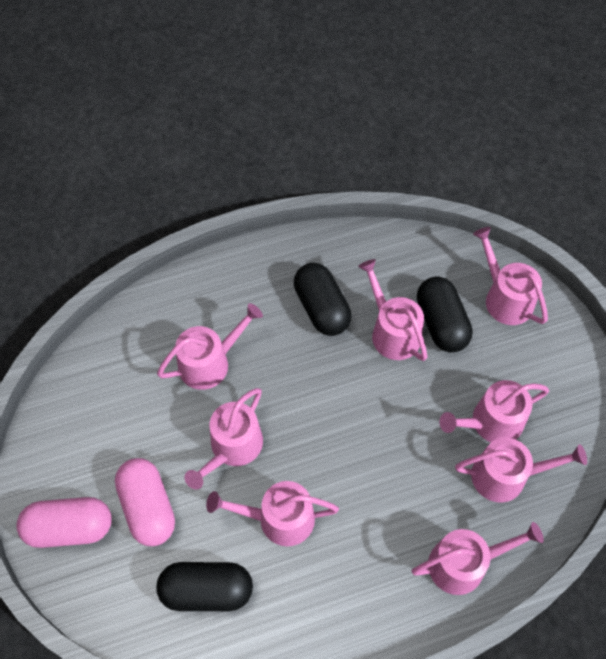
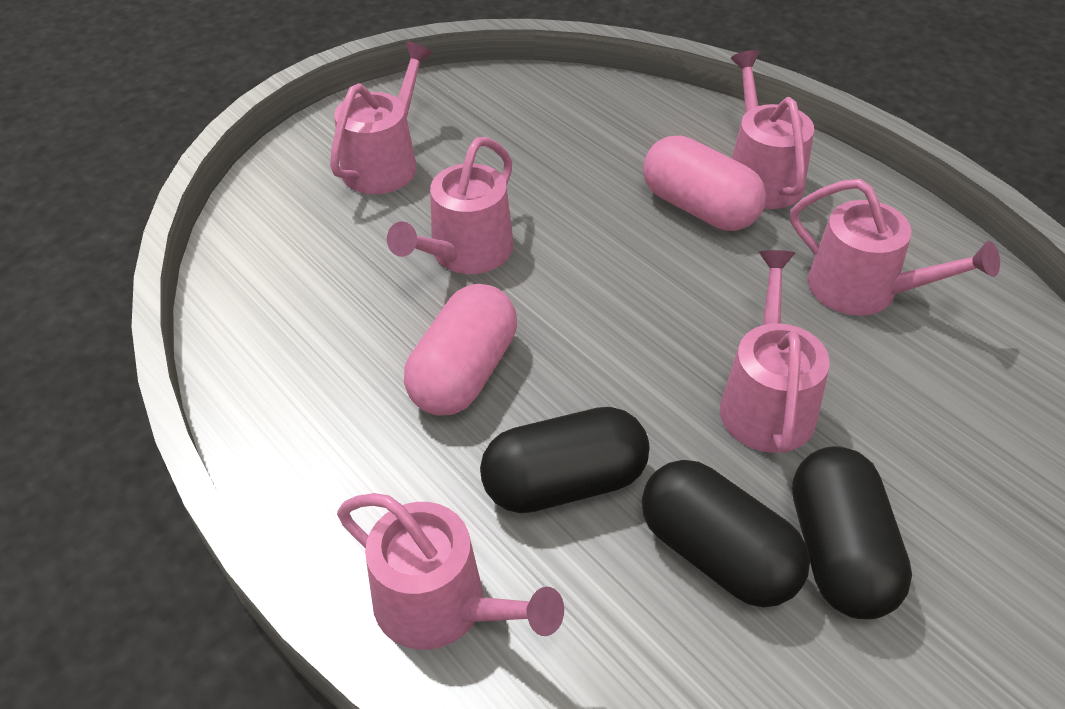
pink watering can: [157,303,263,390] [184,388,263,490] [206,481,339,546] [358,259,428,361] [412,522,544,595] [439,380,549,442] [455,438,587,503] [473,227,548,325] = 8 -> [330,42,433,194] [337,493,564,650] [387,137,514,274] [720,250,830,453] [731,50,814,209] [790,179,1000,316] = 6

